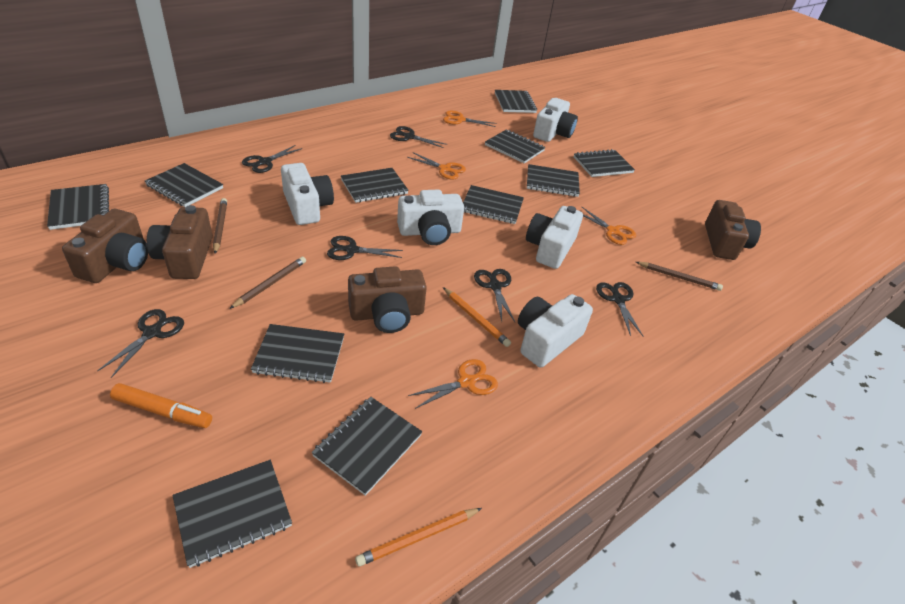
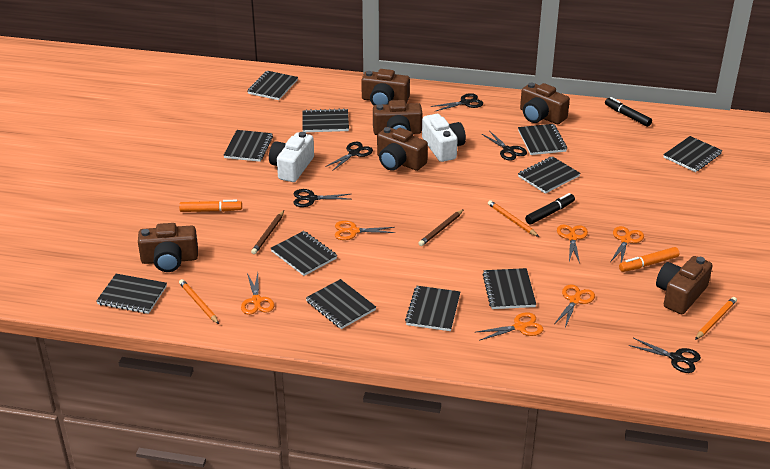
black marker: none = 0 -> [525,193,575,225] [605,97,652,127] = 2
black scissors: [97,309,184,378] [242,145,302,173] [327,236,403,260] [390,126,447,148] [474,269,515,322] [596,282,643,336] = 6 -> [293,189,350,207] [325,142,373,171] [431,93,483,112] [482,131,527,161] [629,338,701,373] = 5
brown camera: [62,209,148,283] [147,205,213,279] [348,266,427,333] [705,200,761,260] = 4 -> [138,223,198,272] [361,69,410,105] [373,100,423,135] [377,127,428,171] [520,83,570,124] [656,256,713,314] = 6
brown pencil: [213,198,227,254] [229,257,306,309] [636,262,723,291] = 3 -> [251,210,284,254] [419,209,464,246] = 2
orange marker: [110,383,212,428] = 1 -> [179,200,242,212] [619,247,679,272] = 2
orange pencil: [355,508,482,567] [443,287,511,347] = 2 -> [179,279,219,324] [488,200,539,237] [695,297,737,340] = 3
orange scissors: [407,152,466,180] [408,359,498,409] [443,111,497,127] [581,206,636,245] = 4 -> [241,273,274,315] [335,221,395,240] [476,312,543,341] [554,285,595,327] [557,225,588,264] [611,226,644,263] = 6
white camera: [281,163,334,225] [397,189,464,245] [518,294,593,367] [526,206,583,269] [533,98,578,142] = 5 -> [269,132,314,182] [422,114,466,162] = 2

